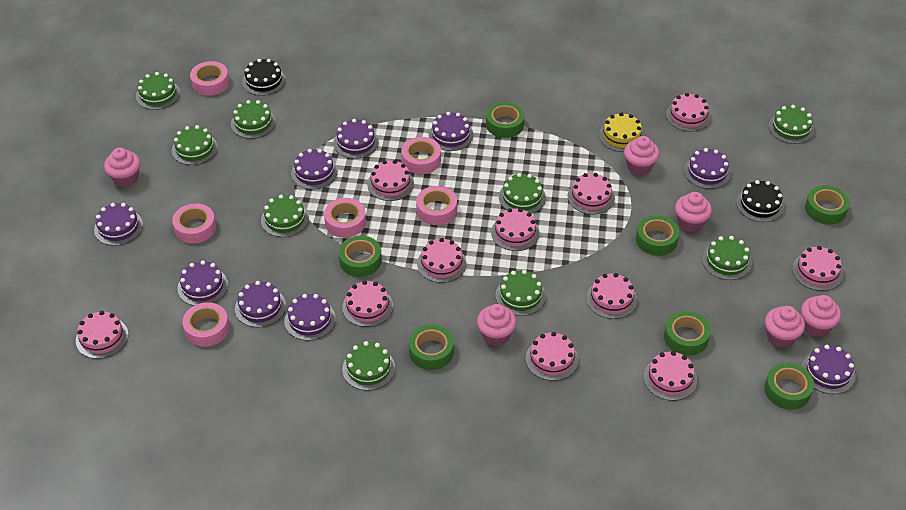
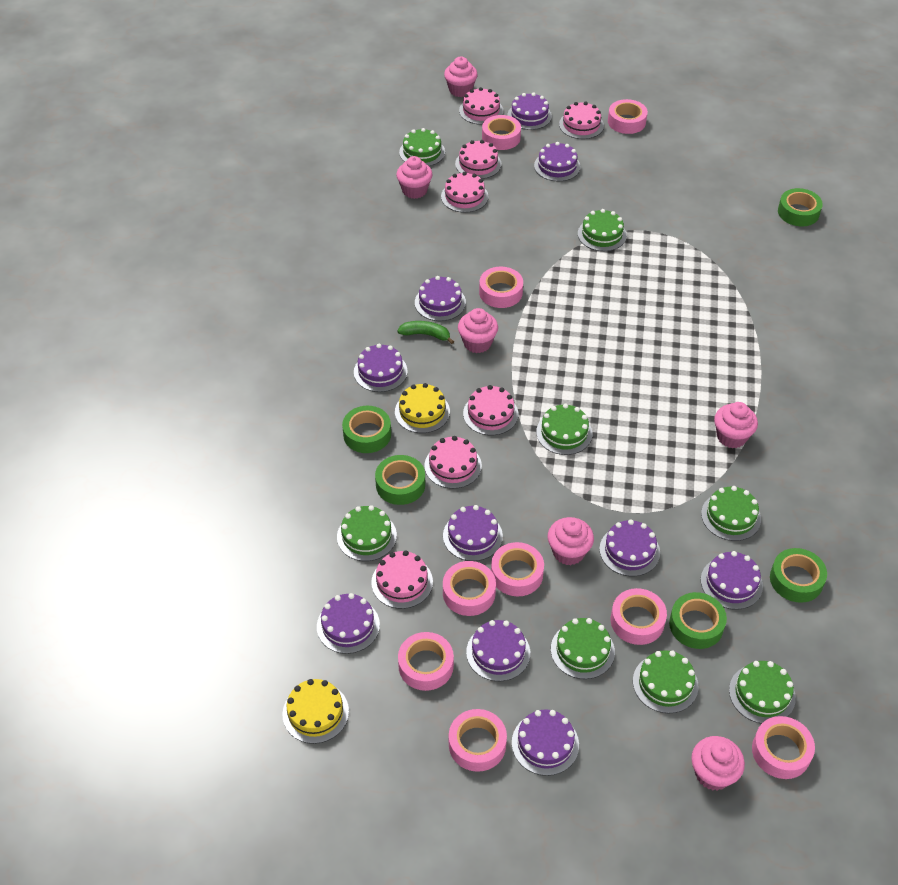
black cake: [242,59,286,96] [736,180,784,222] = 2 -> none = 0
green banana: none = 0 -> [397,321,454,344] = 1
green cake: [136,72,180,110] [172,125,218,165] [231,100,276,139] [261,195,309,237] [342,341,395,391] [495,270,546,316] [499,173,546,214] [702,236,752,280] [769,105,814,144] = 9 -> [337,505,397,561] [399,128,445,166] [536,404,592,455] [551,618,615,679] [578,209,627,251] [633,650,698,713] [701,486,761,541] [729,661,796,724] = 8
green tape: [339,236,382,277] [409,325,454,370] [486,102,525,138] [636,215,679,256] [664,311,711,356] [764,363,814,410] [805,185,850,225] = 7 -> [342,406,391,453] [375,455,425,505] [669,592,727,649] [770,548,827,603] [778,188,823,226] = 5
pink cake: [76,311,128,359] [342,280,393,327] [367,160,414,201] [417,238,466,283] [491,208,539,251] [526,332,578,381] [568,173,615,214] [586,273,637,319] [644,351,697,401] [666,93,711,132] [792,246,843,291] = 11 -> [371,550,433,609] [424,436,482,489] [441,172,488,213] [455,140,502,179] [459,87,503,125] [463,385,518,435] [559,102,604,139] = 7
pink tape: [172,203,216,244] [183,302,229,347] [190,61,229,96] [324,198,366,238] [401,137,441,174] [416,186,457,225] = 6 -> [398,632,454,691] [443,561,496,616] [449,709,507,772] [479,267,523,308] [482,115,521,150] [491,542,544,596] [608,99,648,134] [611,588,667,645] [752,716,815,779] = 9
purple cake: [94,203,143,246] [177,260,228,306] [235,281,286,327] [284,294,336,340] [291,149,338,189] [333,119,379,159] [428,112,474,151] [684,148,731,189] [802,345,856,394] = 9 -> [317,593,380,654] [354,344,408,392] [415,276,466,321] [443,505,503,561] [466,620,530,681] [507,93,552,130] [512,709,579,776] [534,142,581,181] [599,519,660,576] [701,551,763,610] = 10
yellow cake: [599,112,644,152] = 1 -> [283,679,349,744] [395,383,450,433] = 2

